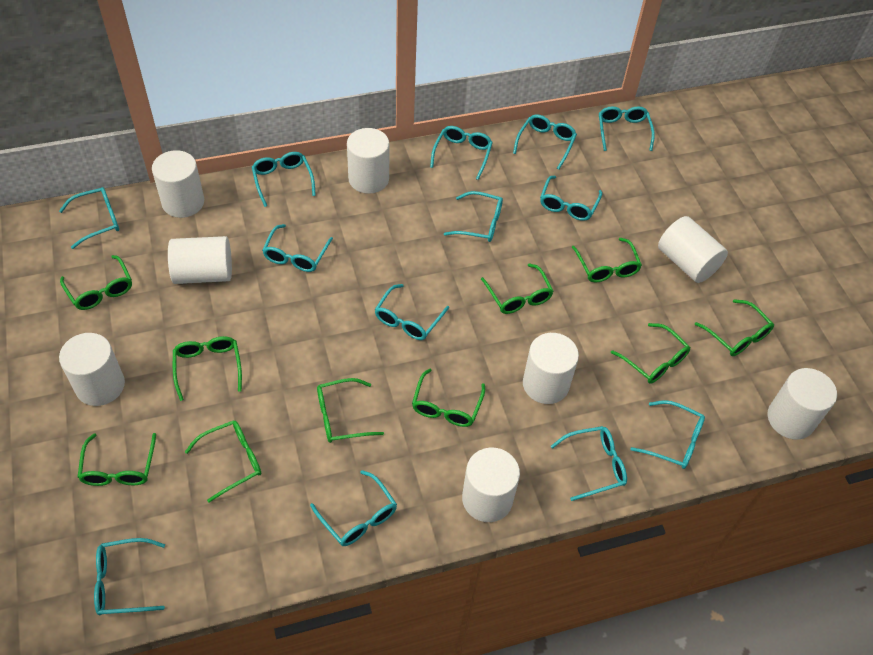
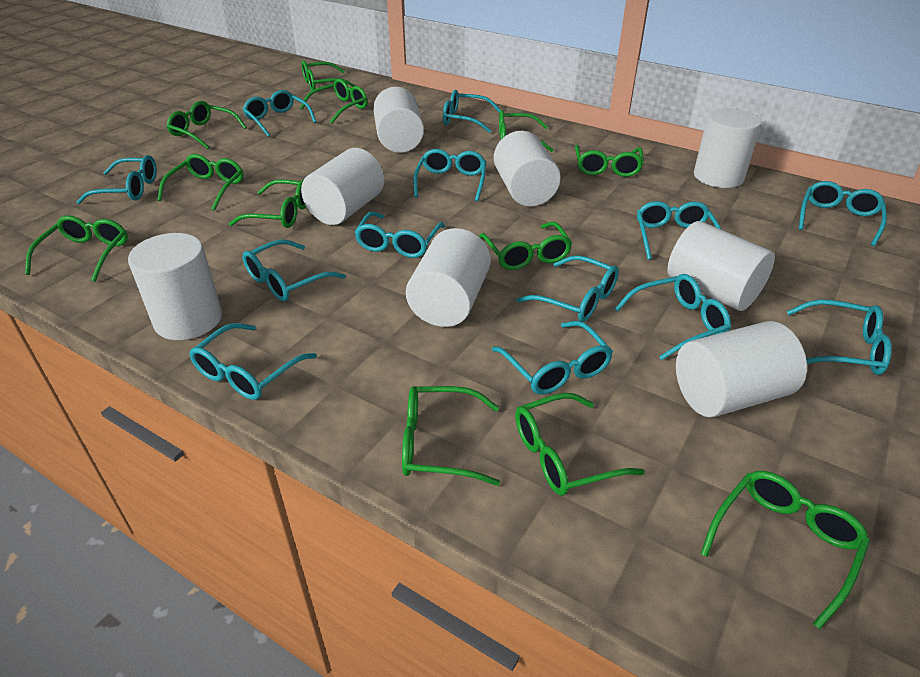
green glasses: [60,255,132,310] [77,433,156,486] [173,336,242,401] [185,420,261,503] [317,378,384,443] [412,368,485,427] [481,263,554,314] [572,238,642,282] [611,323,691,384] [695,299,774,356] = 10 -> [25,215,128,282] [158,154,244,211] [167,101,247,149] [229,179,306,228] [300,79,368,124] [302,61,356,91] [402,386,500,486] [479,222,572,270] [499,110,554,152] [515,393,645,496] [575,144,644,177] [701,471,870,629] = 12

